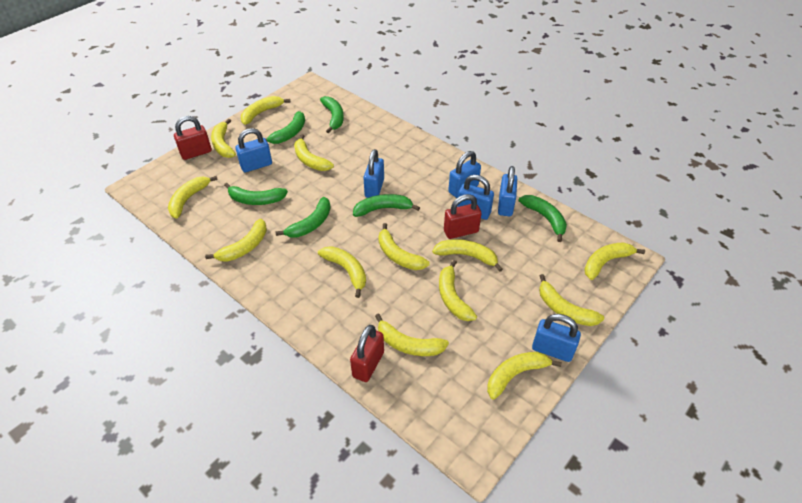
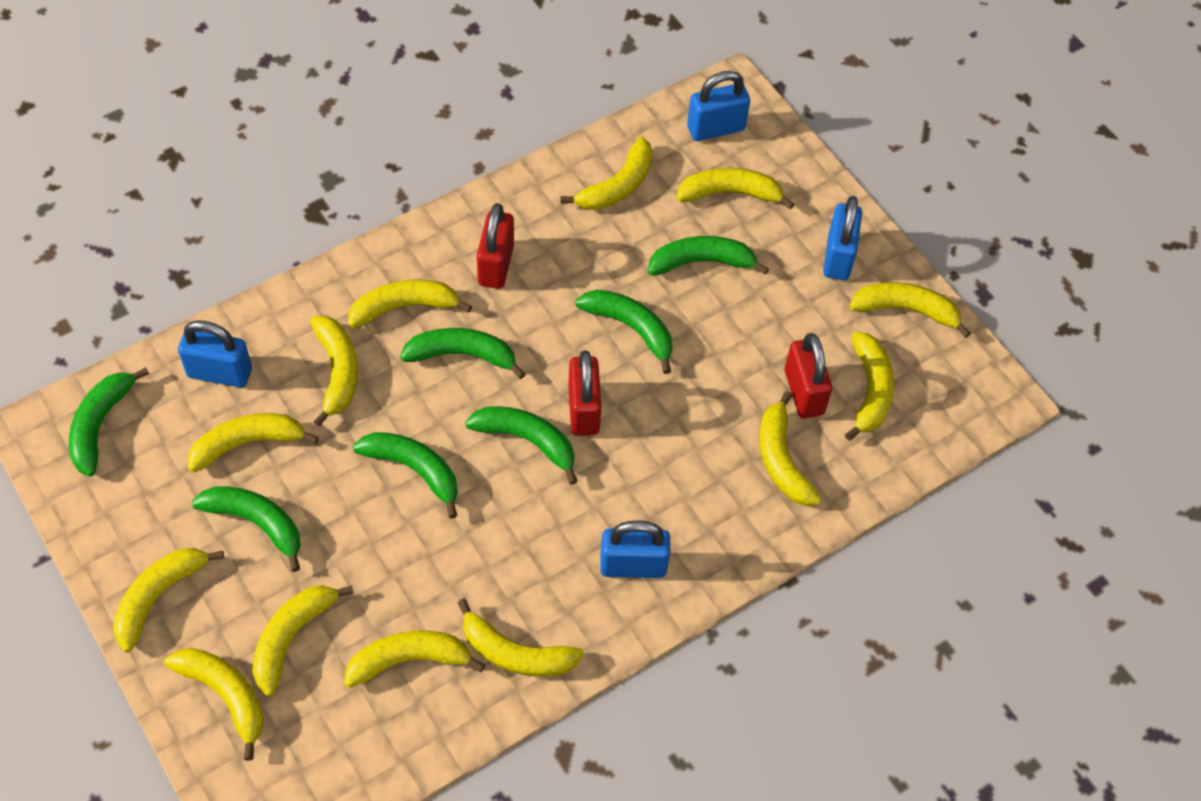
blue padlock: [236,128,272,172] [363,149,384,198] [448,151,481,198] [457,175,494,220] [498,166,517,216] [532,314,581,362] = 6 -> [178,320,252,387] [600,520,670,578] [687,71,750,141] [823,196,862,280] = 4
green banana: [224,183,288,205] [265,111,305,144] [276,197,331,238] [320,96,344,133] [353,194,420,217] [519,195,567,242] = 6 -> [69,367,149,477] [192,487,301,572] [353,432,458,519] [400,328,526,379] [465,406,577,485] [575,290,672,374] [648,236,769,276] = 7

